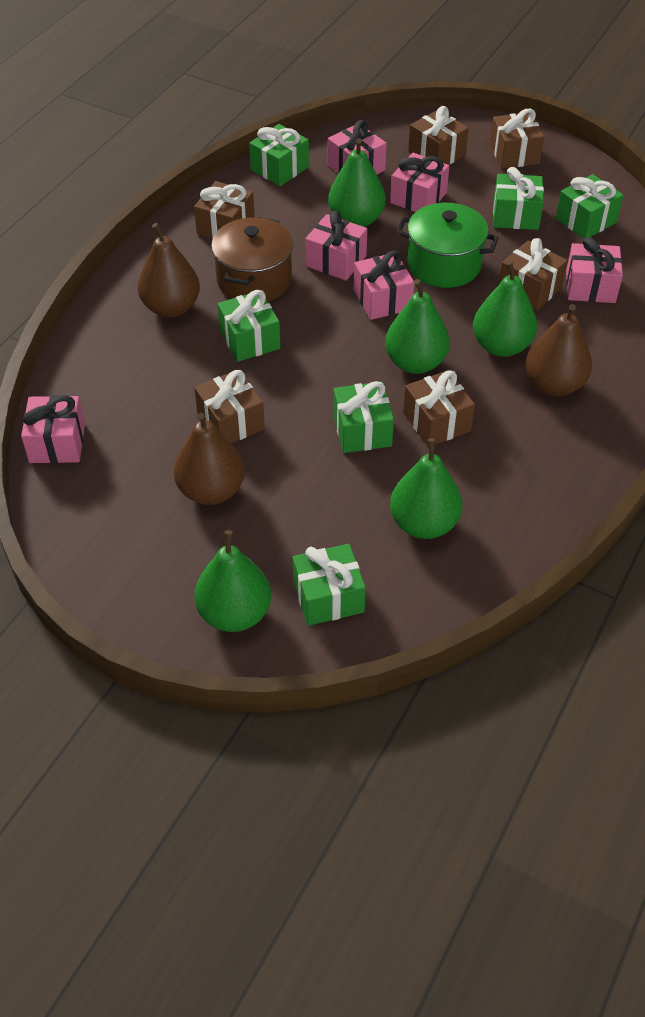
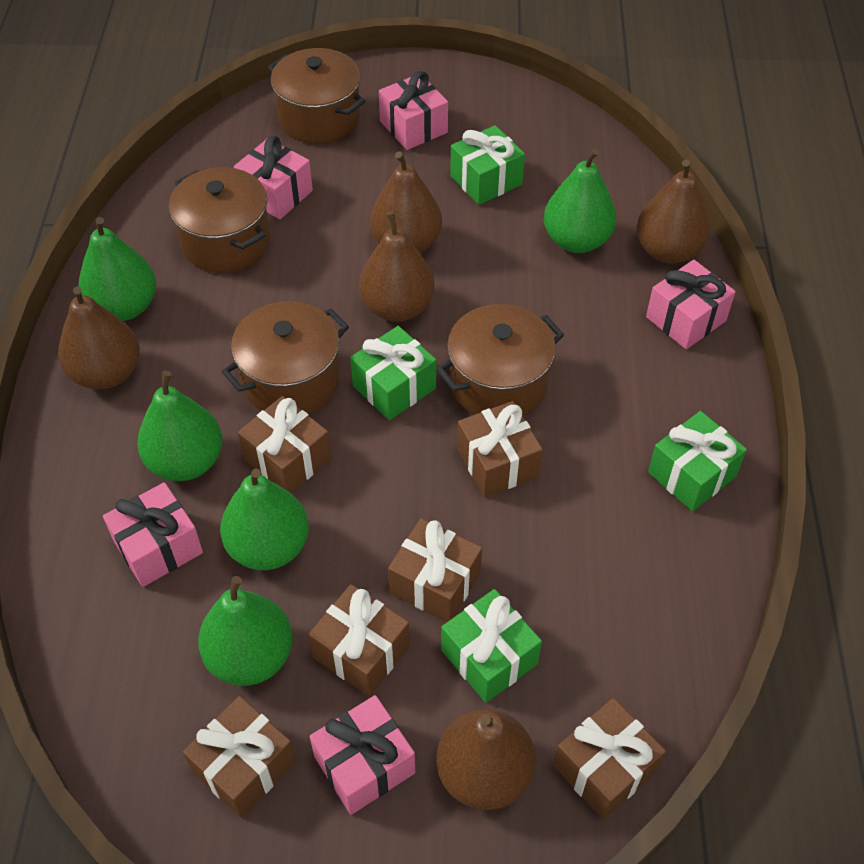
brown pear: [138,223,200,317] [174,412,245,505] [526,304,592,396] = 3 -> [58,287,140,389] [359,211,434,322] [370,151,442,253] [437,709,536,810] [636,160,711,264] = 5
brown pot: [211,217,293,302] = 1 -> [169,167,270,273] [222,301,349,414] [268,48,365,143] [437,304,564,416] = 4
green gift: [217,290,280,362] [249,124,309,186] [292,544,366,626] [333,381,394,453] [493,167,544,230] [556,174,623,239] = 6 -> [350,326,436,420] [441,589,542,703] [450,125,525,205] [648,411,747,511] = 4
green pot: [396,203,499,288] = 1 -> none = 0
pink gift: [21,395,85,463] [305,211,367,281] [328,120,387,174] [354,251,414,320] [390,153,449,212] [566,237,623,303] = 6 -> [103,482,203,587] [234,136,313,219] [309,695,415,815] [379,71,448,150] [646,260,736,349] = 5

